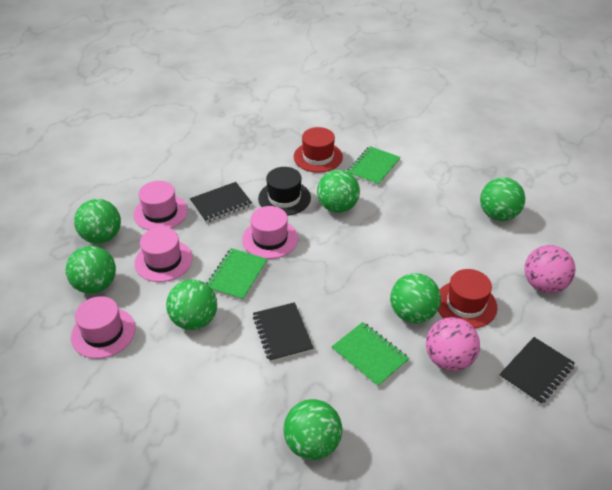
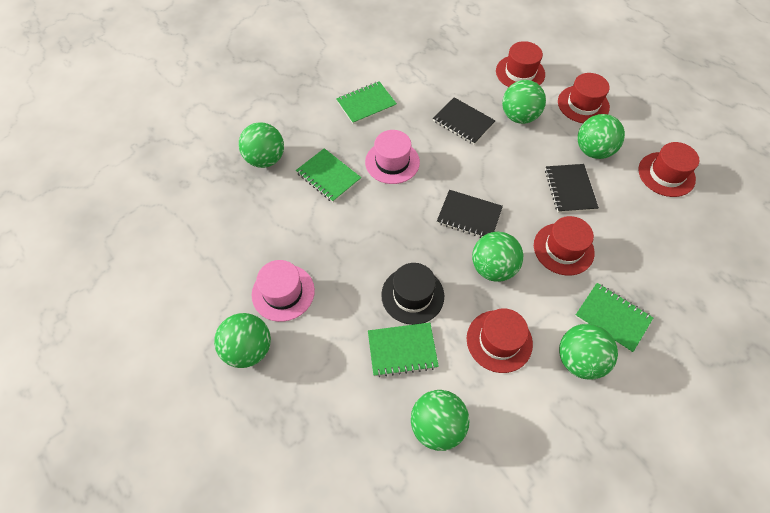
green notebook: [206,248,267,301] [332,322,409,388] [347,146,401,186] = 3 -> [296,148,361,203] [336,81,397,124] [368,323,439,377] [575,283,653,353] = 4
pink ball: [426,317,480,371] [524,245,575,293] = 2 -> none = 0
pink hat: [71,296,136,359] [133,181,188,230] [134,227,193,282] [242,206,298,259] = 4 -> [252,260,315,322] [365,130,420,184] = 2
red hat: [294,127,343,173] [438,269,497,328] = 2 -> [467,308,533,373] [496,41,545,87] [534,216,595,275] [558,73,610,123] [638,142,699,197] = 5

